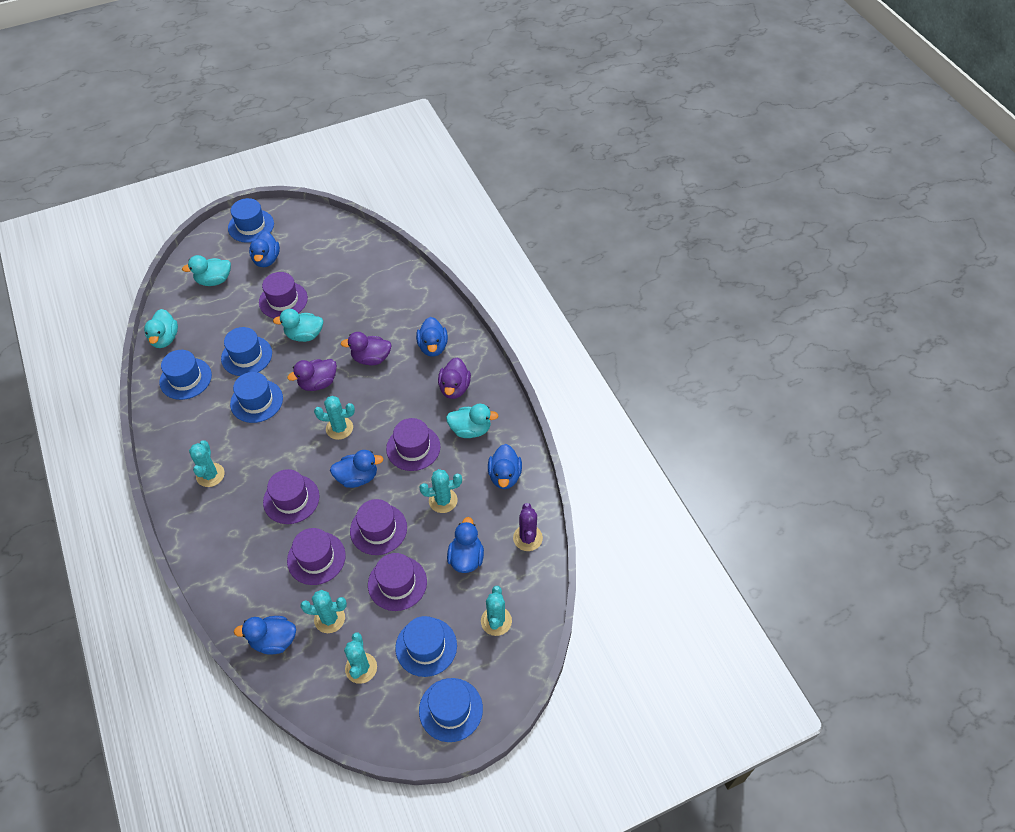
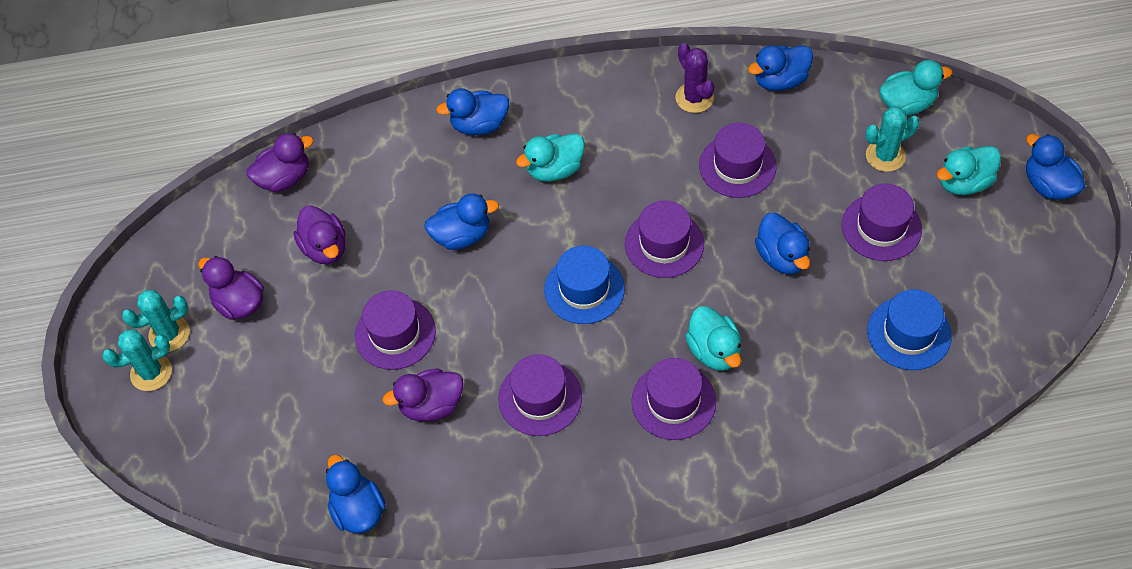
blue hat: [159,350,212,400] [221,327,272,376] [228,198,274,243] [230,372,283,423] [395,616,457,677] [419,678,483,742] = 6 -> [544,246,625,324] [867,289,952,370] = 2
purple duck: [287,359,337,391] [341,332,392,365] [438,358,471,399] = 3 -> [198,256,264,320] [246,133,314,192] [294,205,346,264] [382,368,464,421] = 4
turquoise cactus: [189,440,225,487] [300,590,347,633] [314,396,355,440] [344,632,377,684] [420,469,462,513] [481,586,512,636] = 6 -> [102,329,172,391] [122,290,190,352] [865,107,919,172] = 3

